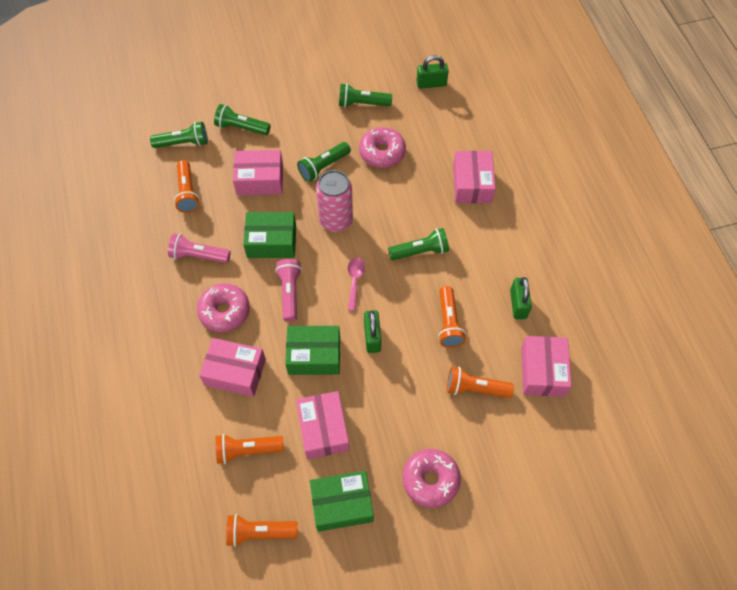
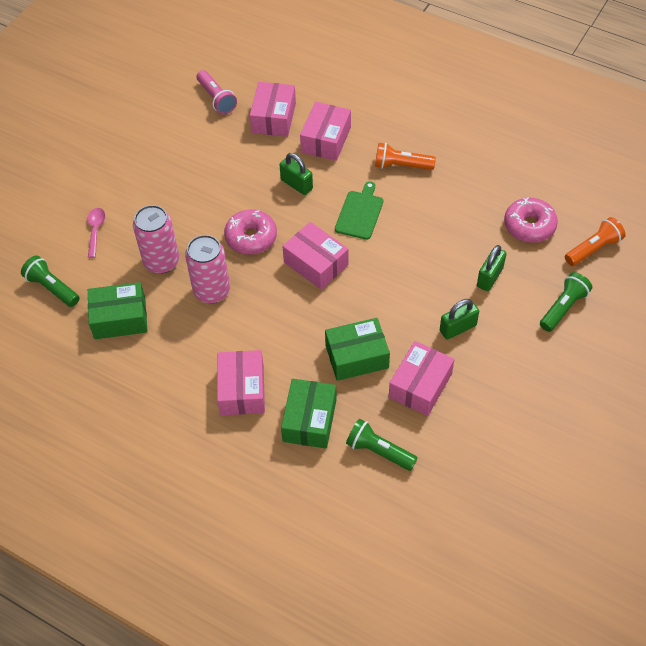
green cutting board: none = 0 -> [335,181,383,240] = 1
green flashlight: [150,122,208,148] [214,104,271,135] [297,142,351,182] [339,83,392,107] [388,228,449,260] = 5 -> [21,255,80,307] [346,419,418,471] [540,272,592,332] = 3
orange flashlight: [174,160,200,213] [215,434,284,464] [226,514,298,547] [438,286,466,348] [447,367,514,398] = 5 -> [375,143,436,170] [565,217,626,266] = 2
pink can: [316,170,353,232] = 1 -> [133,205,179,274] [185,235,230,303] = 2
pink donut: [197,283,250,332] [359,127,406,168] [402,449,461,508] = 3 -> [224,209,277,255] [504,197,558,243] = 2
pink flashlight: [168,234,231,263] [275,259,302,322] = 2 -> [197,70,237,115] = 1

